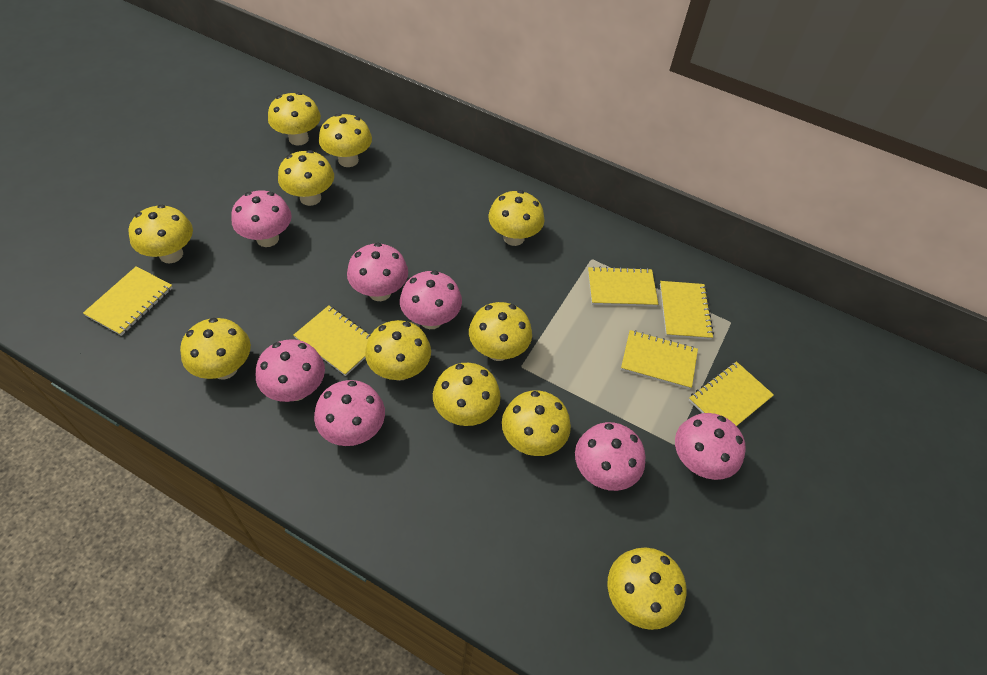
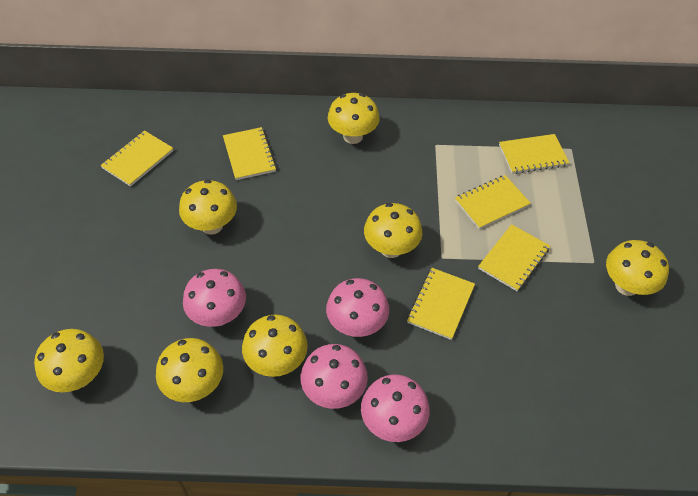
pink mushroom: [231,190,292,247] [256,339,325,402] [314,380,385,446] [347,243,408,301] [400,271,462,329] [575,422,646,491] [675,413,746,480] = 7 -> [183,269,246,327] [301,344,368,409] [326,278,389,337] [361,374,430,442] = 4
yellow mushroom: [129,205,193,263] [180,318,251,379] [268,92,321,146] [278,150,334,206] [319,113,372,167] [365,320,431,381] [433,363,501,426] [469,302,532,361] [488,190,545,246] [502,390,571,456] [607,548,687,630] = 11 -> [34,329,104,392] [156,338,223,402] [179,179,237,235] [242,315,308,377] [328,93,380,144] [364,203,422,258] [606,240,669,296] = 7

